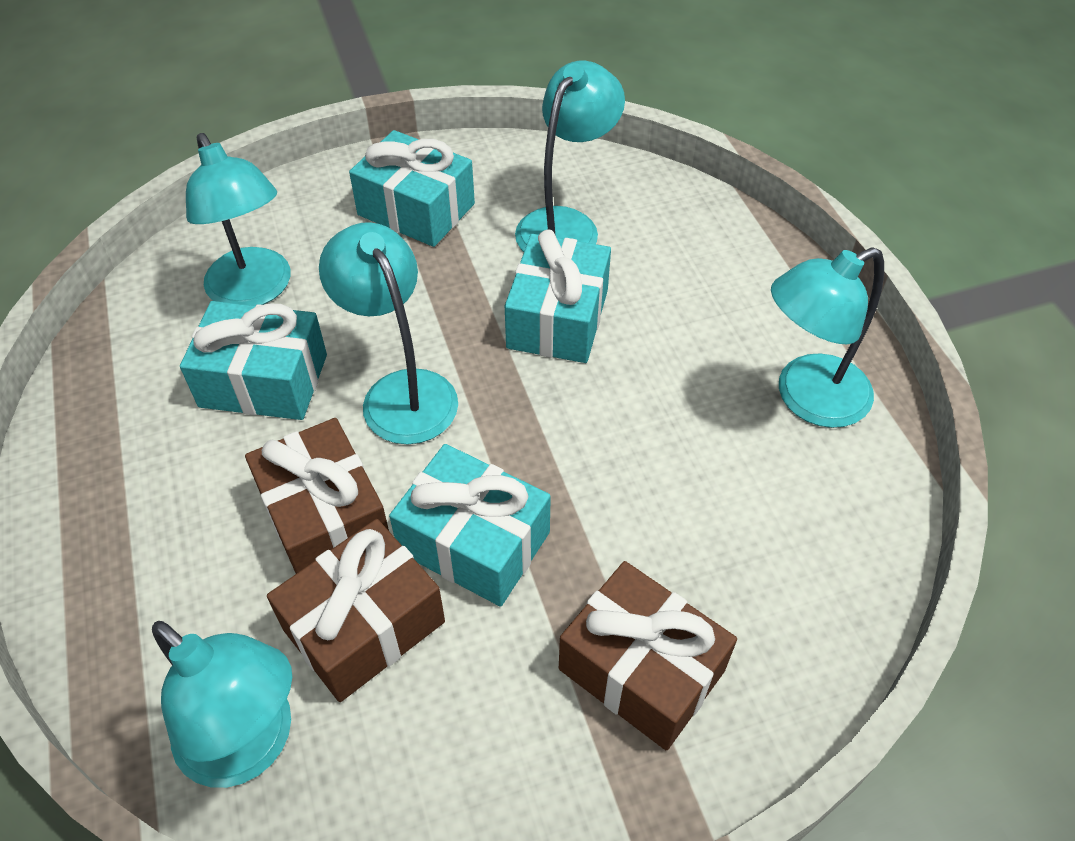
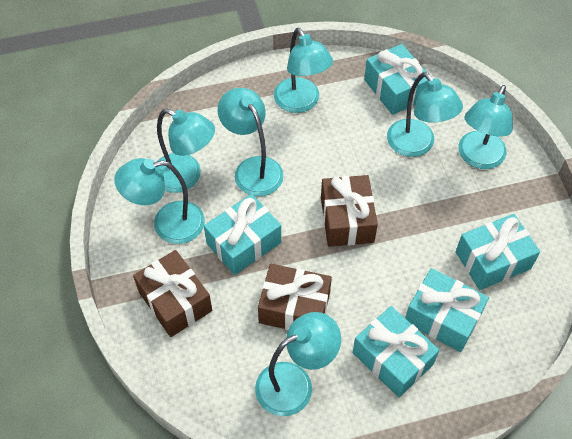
turquoise gift: [180,301,327,420] [349,130,475,247] [389,444,551,607] [505,229,611,363] = 4 -> [204,194,281,275] [353,306,439,397] [364,44,429,115] [405,268,489,352] [456,214,540,290] = 5
turquoise lamp: [152,621,292,788] [186,133,290,306] [319,222,458,445] [515,61,625,252] [771,247,884,428] = 5 -> [114,158,205,244] [157,109,215,193] [218,88,284,196] [255,312,341,416] [274,28,333,113] [387,72,463,157] [458,85,513,169] = 7

